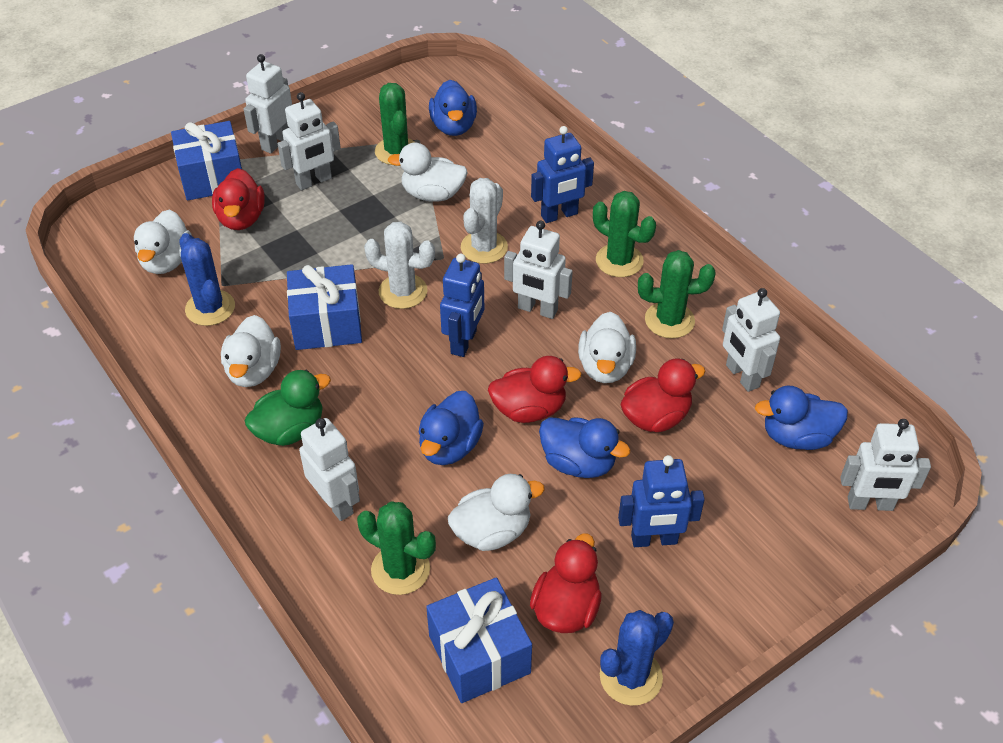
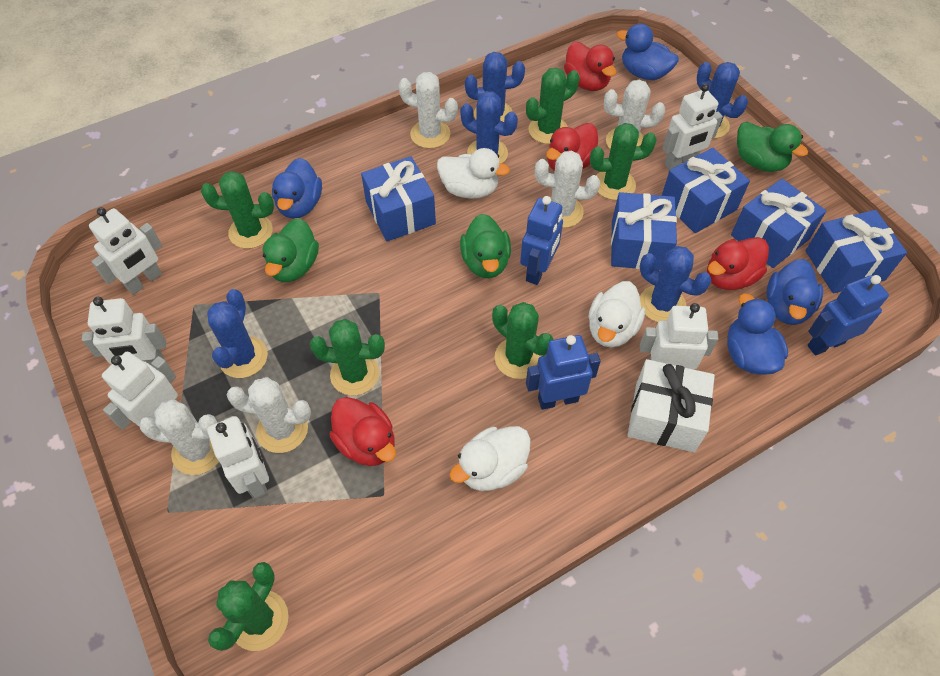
blue cactus: [179,233,235,326] [600,610,674,706] = 2 -> [207,289,268,378] [460,91,518,163] [465,52,525,122] [640,246,711,322] [697,62,748,139] = 5
blue gift: [171,121,242,201] [287,264,362,350] [426,577,532,703] = 3 -> [361,156,436,242] [611,192,677,270] [662,148,750,233] [731,179,826,268] [806,210,907,293] = 5
green cactus: [357,501,436,595] [375,83,415,165] [593,191,656,277] [638,250,716,339] = 4 -> [201,171,274,249] [208,562,289,651] [310,319,385,396] [492,302,554,379] [526,67,579,144] [590,123,657,200] = 6
green duck: [244,370,331,446] = 1 -> [262,218,319,282] [460,214,511,278] [737,122,808,172] = 3
white cactus: [364,222,435,309] [461,178,508,264] = 2 -> [139,399,219,475] [227,377,311,453] [398,72,458,148] [535,150,600,228] [604,80,665,149] = 5
white duck: [134,210,192,274] [221,315,281,387] [388,143,468,202] [448,474,545,551] [578,312,636,383] = 5 -> [437,148,510,199] [450,426,531,491] [588,281,645,348] = 3
white gift: none = 0 -> [627,359,715,452] = 1

